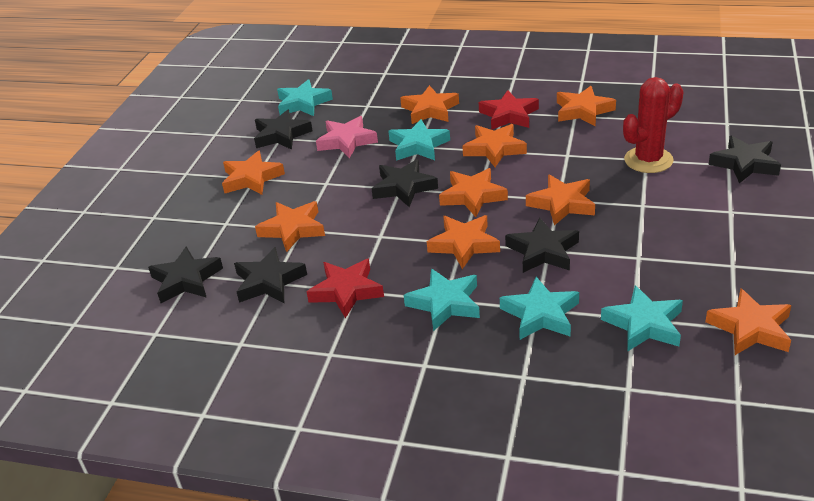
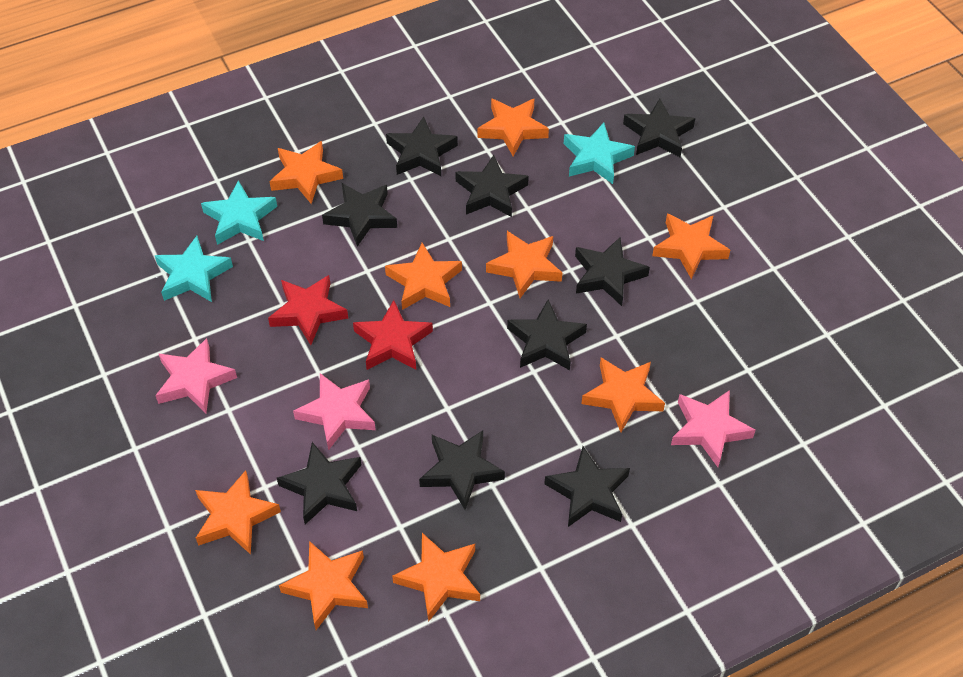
black star: [148,246,223,303] [234,247,307,303] [254,110,313,150] [372,159,438,207] [505,218,579,273] [708,136,781,183] = 6 -> [277,442,362,524] [322,183,397,247] [386,117,458,176] [419,430,505,510] [455,155,529,217] [507,299,587,370] [544,446,630,527] [575,237,650,306] [623,99,695,157] = 9
pink star: [316,116,378,158] = 1 -> [155,338,237,413] [293,373,376,450] [671,390,755,467] = 3
red cactus: [623,77,683,173] = 1 -> none = 0
turquoise star: [277,79,333,116] [388,119,450,161] [404,268,480,331] [500,277,579,340] [601,285,683,352] = 5 -> [154,236,233,302] [201,180,277,245] [564,123,635,184] = 3

